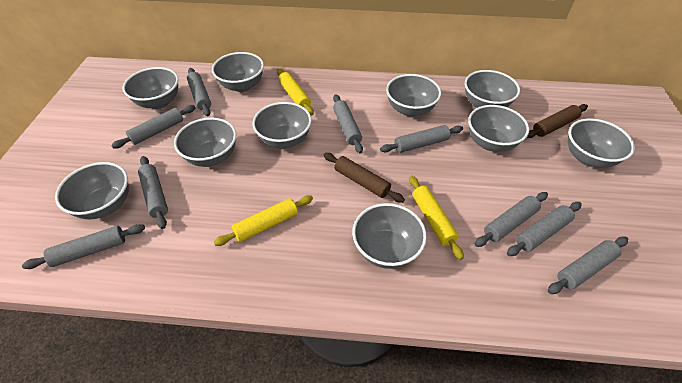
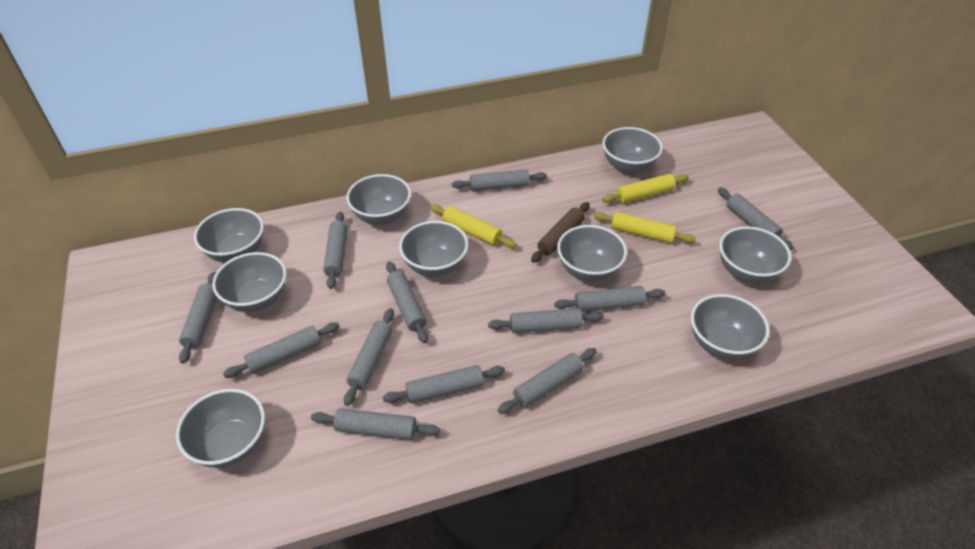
brown rolling pin: [323,153,405,203] [527,104,588,138] = 2 -> [531,202,590,263] = 1
grey bowl: [55,162,129,219] [123,67,179,109] [174,118,236,167] [212,52,264,92] [252,102,312,149] [352,203,427,269] [386,74,441,117] [465,70,520,108] [468,105,529,152] [568,119,635,168] = 10 -> [176,389,265,468] [194,208,264,263] [212,252,287,312] [346,174,411,225] [399,221,468,277] [557,225,627,282] [602,127,663,174] [691,294,770,360] [719,226,791,283] = 9
grey rolling pin: [22,224,145,269] [111,105,195,149] [138,156,168,229] [187,68,211,116] [333,94,363,154] [380,125,463,153] [475,192,548,247] [507,202,582,256] [548,237,628,294] = 9 -> [179,272,217,364] [223,323,339,378] [311,408,440,440] [323,212,348,289] [344,308,394,406] [383,365,505,403] [386,261,428,343] [452,169,547,191] [488,308,604,333] [498,348,597,414] [554,286,665,312] [718,188,793,250] = 12

